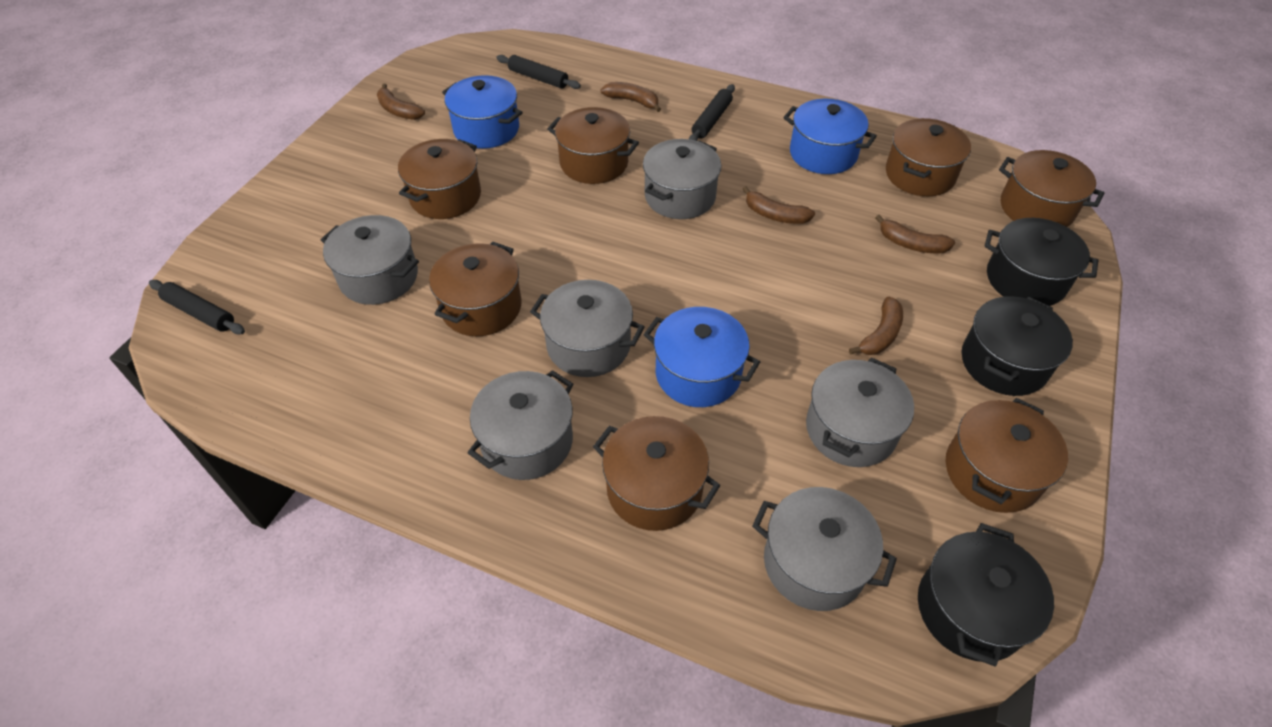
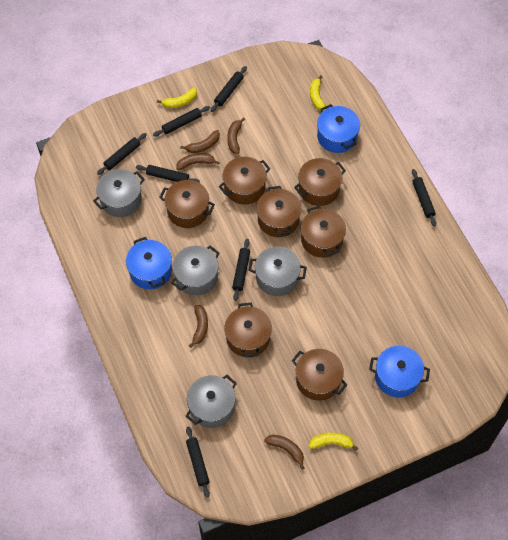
black pot: [918,523,1054,666] [961,296,1073,396] [984,218,1098,306] = 3 -> none = 0
black rolling pin: [149,280,245,335] [496,55,581,89] [689,84,735,141] = 3 -> [97,133,147,175] [136,165,200,183] [153,106,210,136] [186,427,210,498] [211,66,247,112] [232,239,250,301] [412,169,436,226] = 7
grey pot: [321,215,419,305] [468,370,573,480] [530,280,644,377] [643,139,721,219] [752,487,897,611] [806,357,914,467] = 6 -> [93,169,145,217] [171,245,220,295] [186,375,237,428] [249,246,307,296] = 4
yellow banana: none = 0 -> [157,88,197,108] [309,433,358,451] [310,75,326,111] = 3

